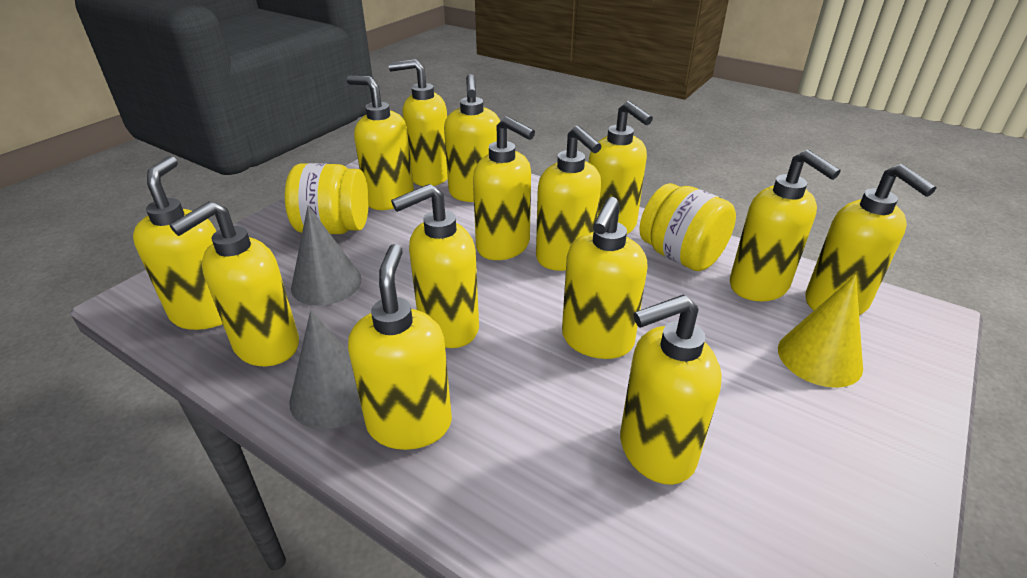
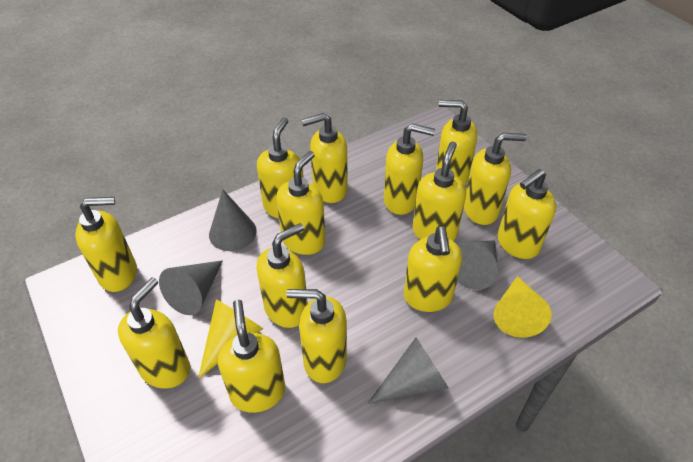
grey cone: [289,311,363,429] [291,205,362,306] = 2 -> [159,260,223,315] [209,189,257,251] [367,337,449,404] [457,240,498,290] = 4
yellow cone: [778,275,863,388] = 1 -> [198,299,263,379] [494,276,552,338] = 2
yellow jar: [285,163,369,235] [639,183,736,271] = 2 -> none = 0

